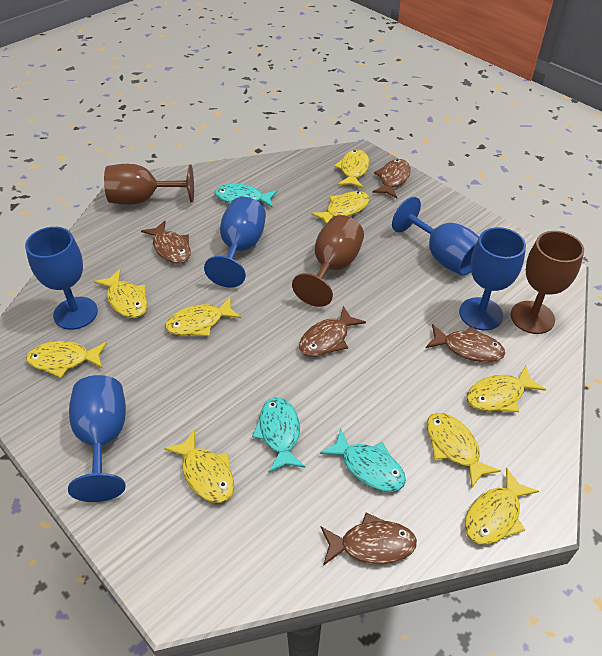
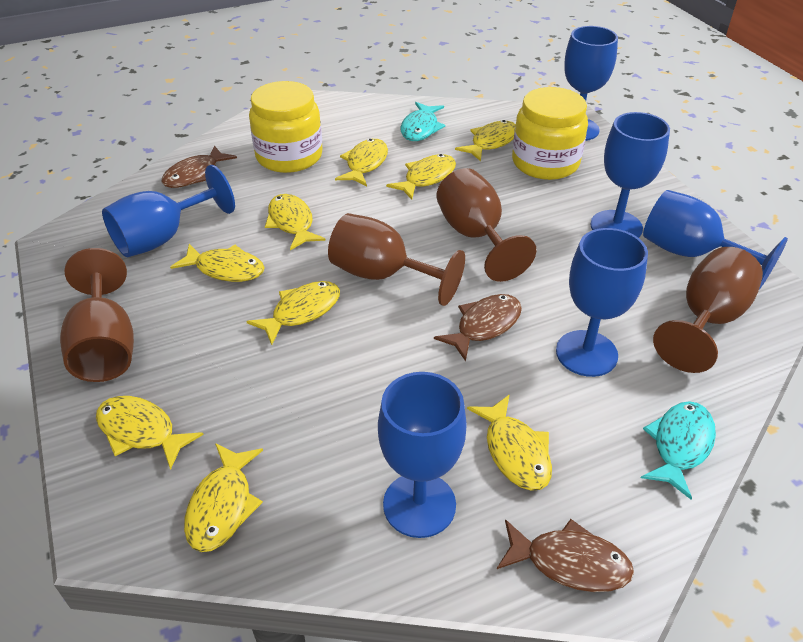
blue goblet: [25,227,98,330] [68,375,126,502] [204,197,266,287] [392,197,479,276] [459,227,526,330] = 5 -> [102,165,235,258] [378,372,467,538] [556,228,648,377] [564,26,618,141] [590,112,670,238] [643,190,788,289] = 6
brown fish: [141,221,191,264] [299,306,366,357] [321,513,417,566] [372,159,411,198] [426,324,505,362] = 5 -> [162,145,237,188] [434,294,522,362] [497,519,634,592] = 3
brown goblet: [104,164,194,205] [292,215,364,307] [510,231,584,334] = 3 -> [60,248,134,382] [328,213,465,306] [436,168,536,282] [653,247,763,373] = 4
turquoise fish: [215,184,278,207] [252,397,305,473] [320,428,406,492] = 3 -> [400,102,445,141] [641,401,716,500] = 2
yellow jar: none = 0 -> [249,81,323,173] [512,87,588,180] = 2

